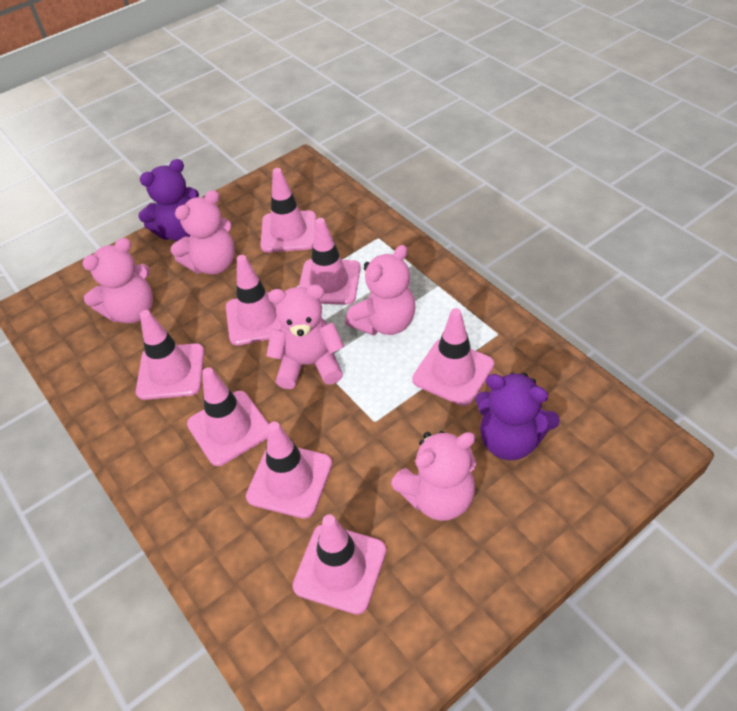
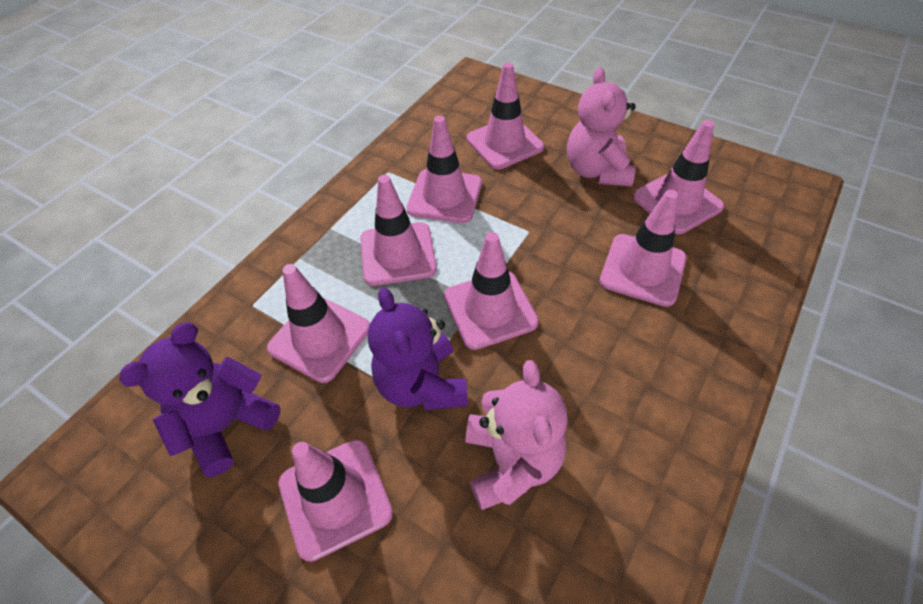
pink teddy bear: [82,238,153,323] [171,190,235,275] [266,285,344,389] [345,245,415,336] [391,431,476,521] = 5 -> [465,360,568,510] [567,67,636,186] = 2

